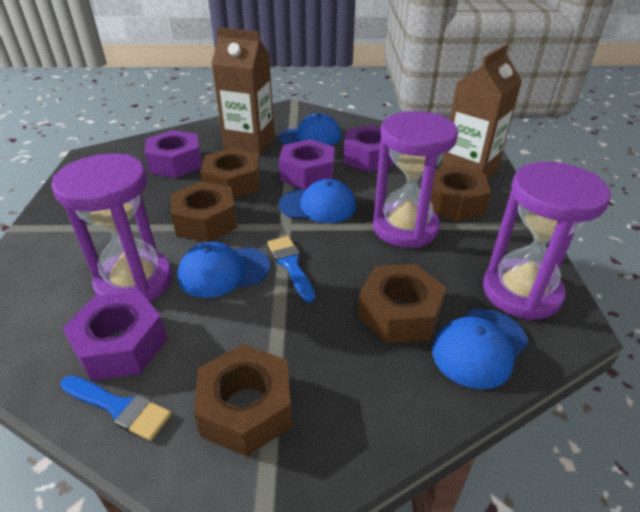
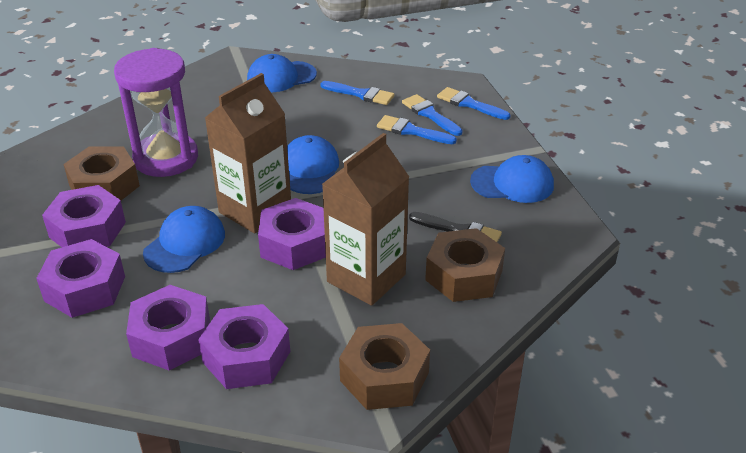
black brush: none = 0 -> [409,212,502,242] = 1
blue brush: [60,376,172,441] [267,236,315,302] = 2 -> [320,81,395,105] [377,115,457,144] [402,94,463,136] [437,87,511,120] = 4
brown nut: [171,182,237,242] [194,344,292,457] [201,148,260,199] [358,264,446,343] [430,165,491,222] = 5 -> [63,146,140,200] [339,323,430,410] [425,228,505,302] = 3
purple hourglass: [51,153,172,302] [373,111,458,248] [483,162,611,320] = 3 -> [114,48,198,177] = 1
purple nut: [62,291,167,381] [145,130,202,178] [279,139,335,190] [344,125,394,172] = 4 -> [36,239,125,318] [42,185,126,247] [126,285,210,370] [198,304,290,389] [258,198,326,270] = 5

